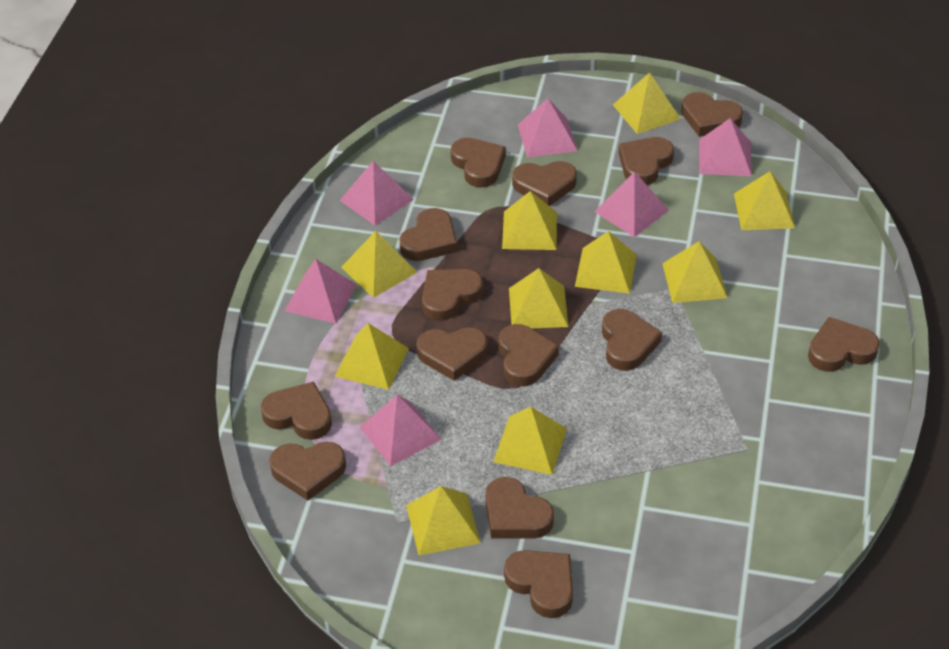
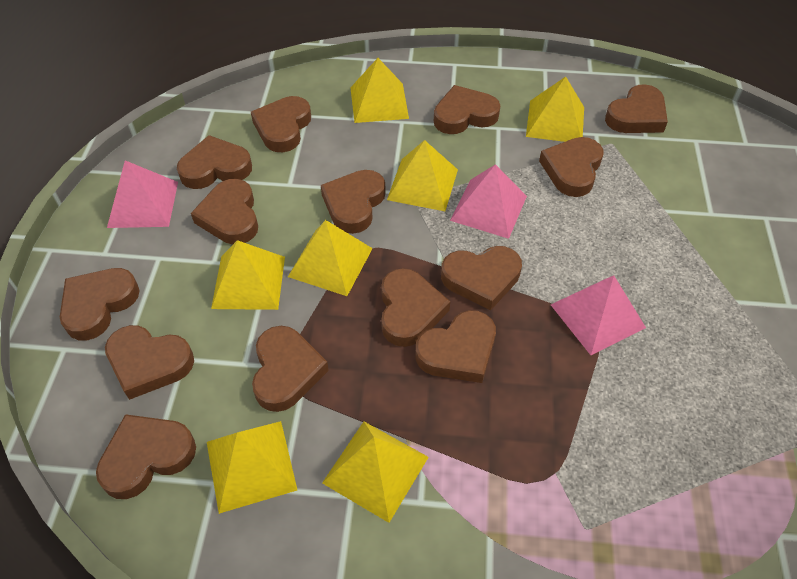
pink pyramid: [284,259,356,324] [340,161,414,226] [360,395,442,466] [518,99,577,158] [594,171,669,237] [699,118,752,176] = 6 -> [107,160,178,228] [450,164,527,239] [551,276,646,355] = 3
yellow pyramid: [335,323,409,390] [341,231,417,298] [406,486,481,555] [493,407,567,475] [502,191,557,250] [509,268,568,328] [575,231,637,294] [613,73,681,134] [662,241,728,303] [734,171,795,230] = 10 -> [207,421,297,514] [211,240,285,310] [288,220,373,296] [322,422,429,523] [350,58,409,123] [387,140,458,211] [526,77,584,142] = 7

